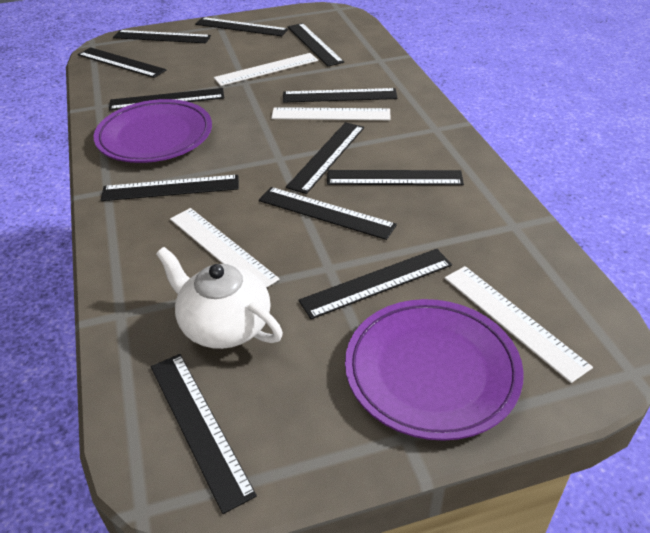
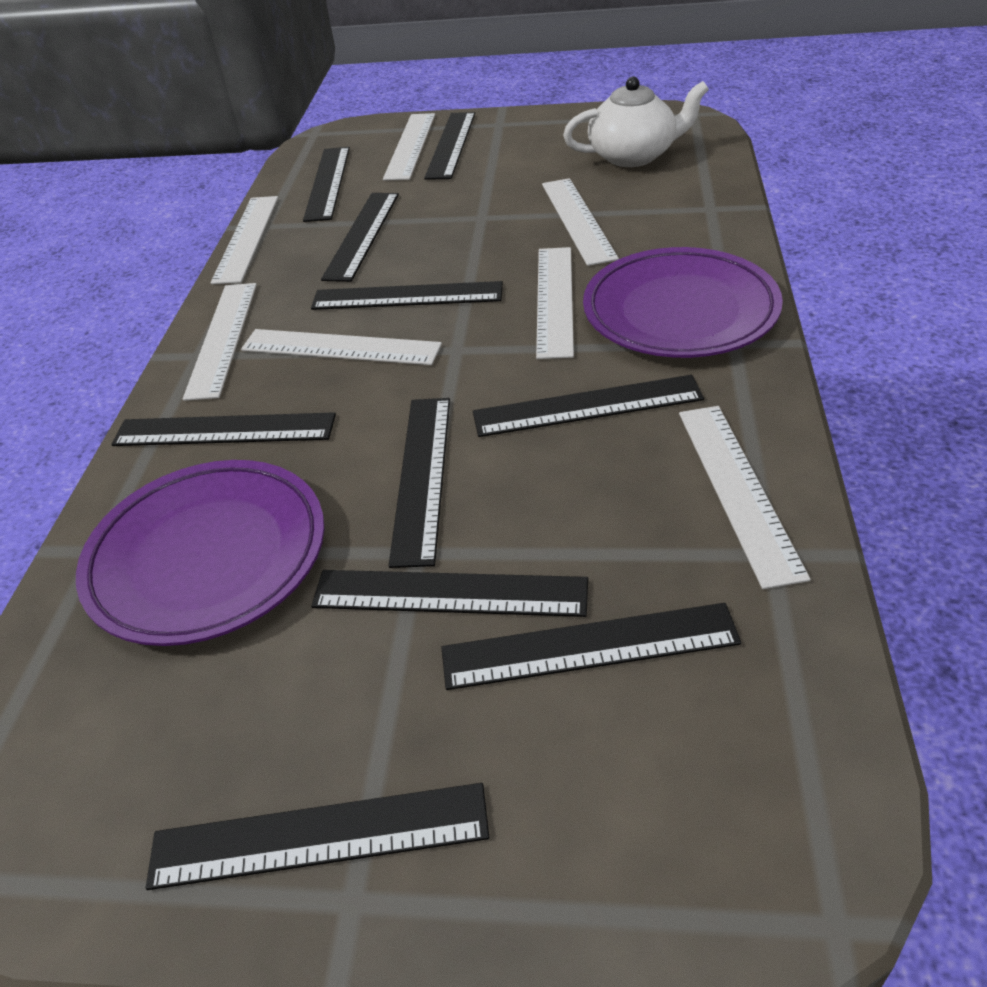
black ruler: [78,47,166,78] [101,175,239,201] [109,88,224,110] [113,30,211,43] [151,354,257,514] [195,17,288,36] [259,187,397,240] [283,88,397,103] [286,122,364,194] [287,23,344,66] [298,249,452,319] [327,170,464,185] = 12 -> [111,412,336,446] [146,783,489,890] [303,147,350,222] [311,281,503,310] [311,570,588,617] [321,193,399,282] [389,398,450,568] [424,112,475,180] [441,603,741,690] [473,375,704,437] = 10
white ruler: [170,208,280,288] [214,53,318,86] [271,107,390,120] [445,266,593,383] = 4 -> [183,283,257,401] [210,196,278,284] [241,329,442,365] [383,113,435,180] [536,247,574,359] [542,178,619,266] [679,406,811,589] = 7

